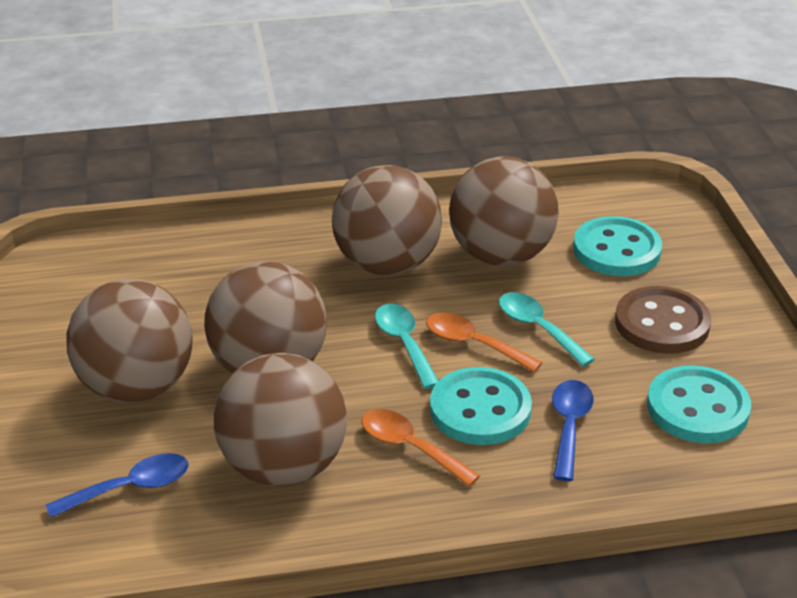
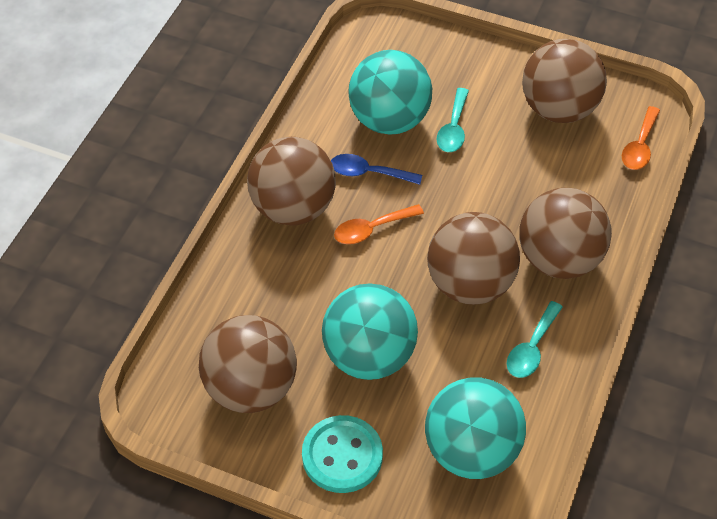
blue spoon: [46,453,189,518] [552,380,594,481] = 2 -> [331,154,422,185] = 1
brown button: [615,286,711,354] = 1 -> none = 0
turquoise ball: none = 0 -> [322,283,418,380] [348,50,432,135] [425,378,526,479] = 3
turquoise button: [430,367,532,445] [573,216,662,276] [647,365,751,443] = 3 -> [302,415,383,493] = 1

